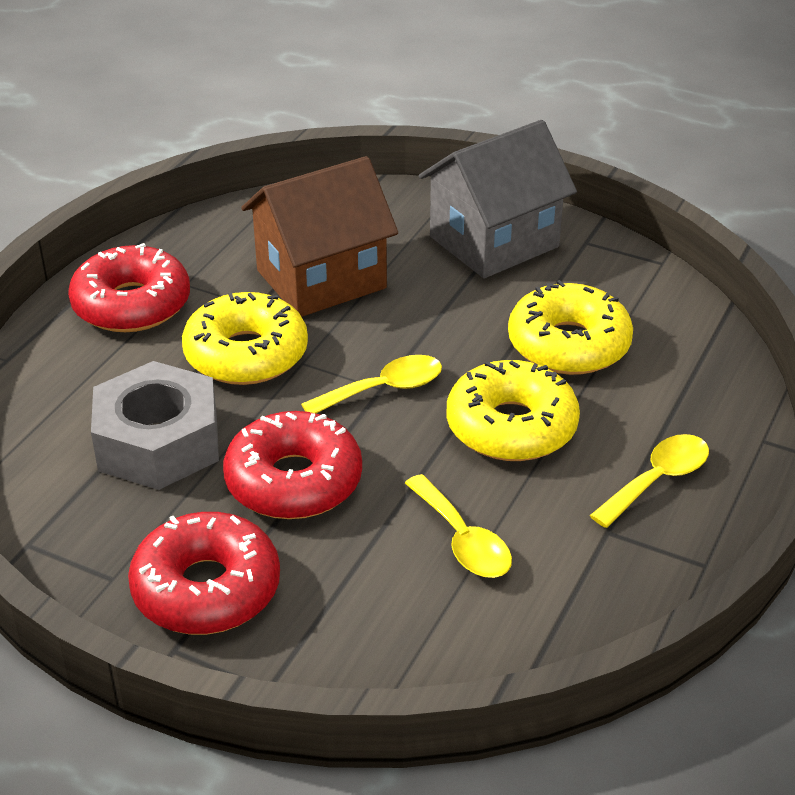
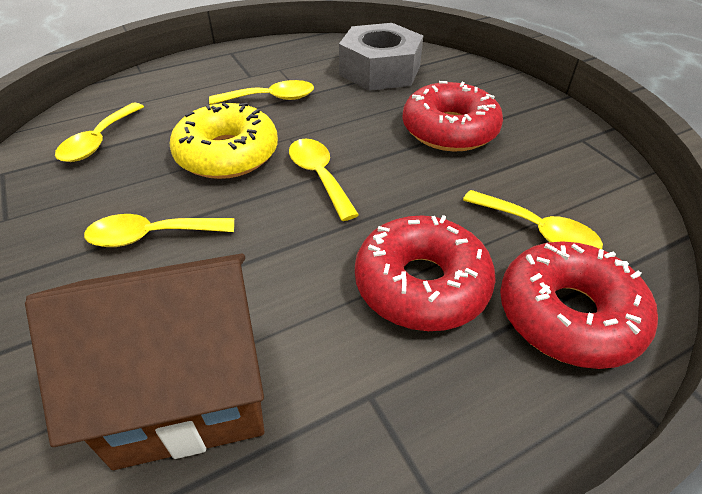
grey house: [419,120,577,278] = 1 -> none = 0
yellow donut: [182,292,308,385] [447,360,580,461] [508,280,633,375] = 3 -> [169,103,278,179] = 1
yellow spoon: [301,355,442,413] [405,474,512,578] [590,434,709,528] = 3 -> [55,103,144,162] [84,214,234,247] [209,80,314,105] [289,139,359,221] [463,190,603,249] = 5

